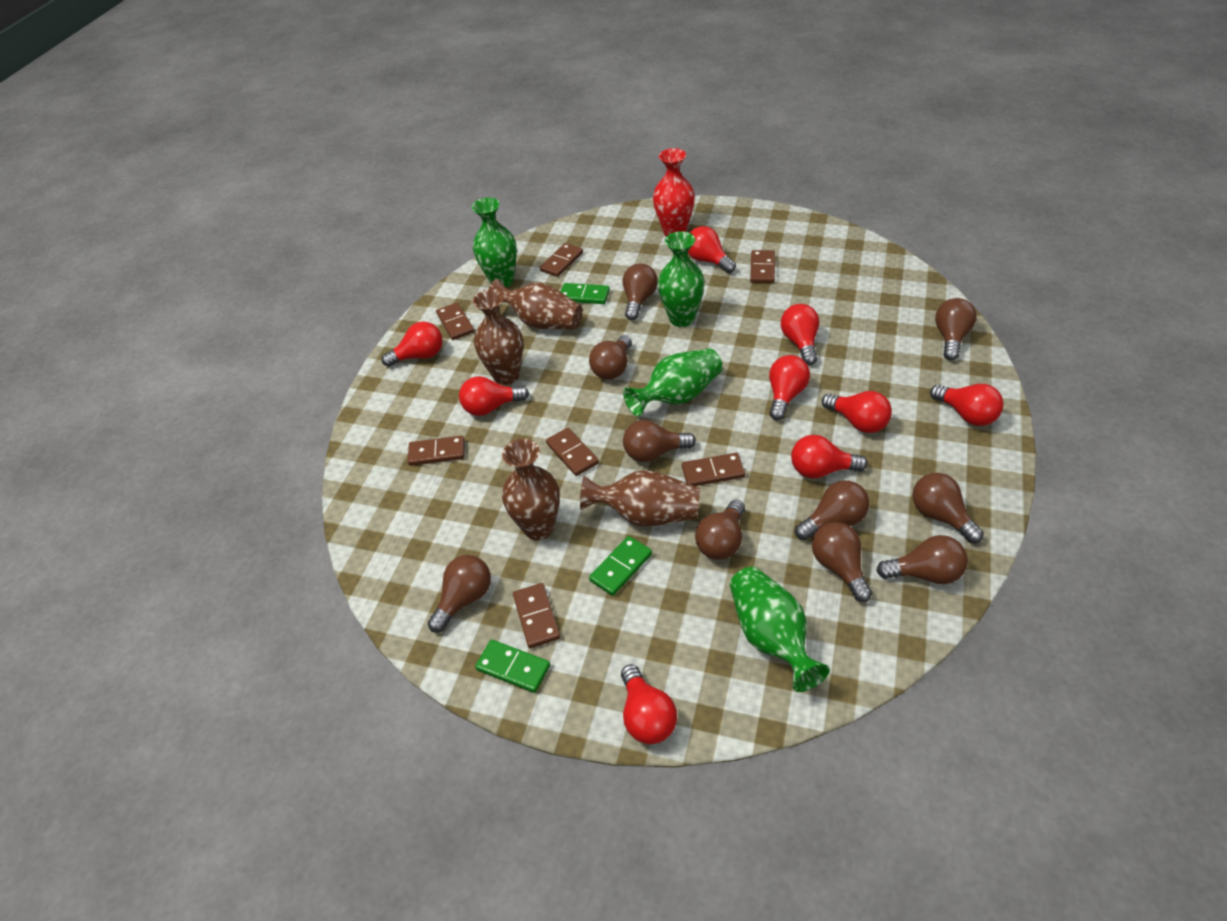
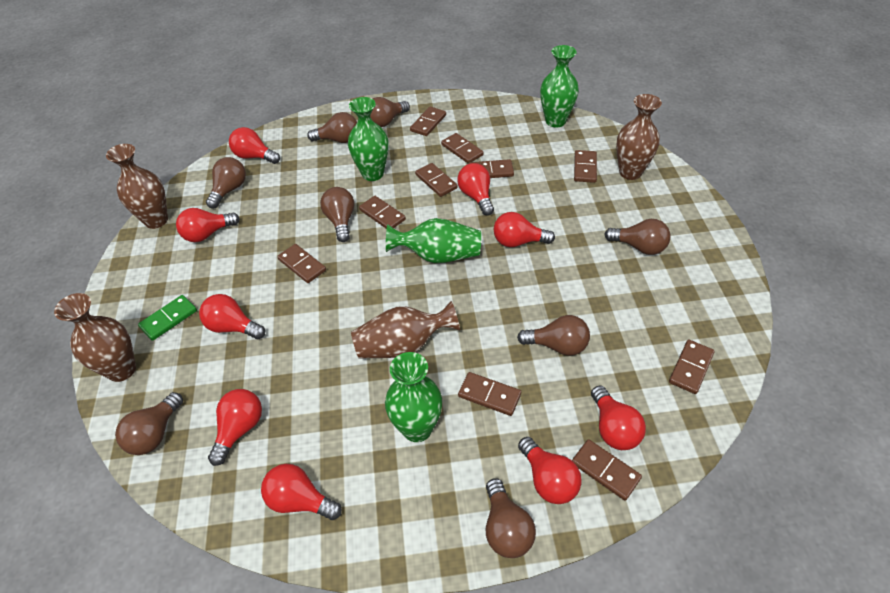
brown domino: [408,435,465,466] [436,303,474,340] [513,583,560,648] [540,243,583,277] [546,428,599,476] [682,453,745,486] [750,250,775,283] = 7 -> [277,244,326,283] [359,196,406,229] [410,107,446,136] [415,163,458,197] [441,133,484,164] [458,372,521,416] [469,159,514,178] [572,439,642,501] [574,150,597,183] [669,340,715,394] = 10
brown light bulb: [428,555,491,633] [589,335,632,380] [623,263,658,320] [623,420,696,462] [695,500,745,560] [795,480,869,540] [812,522,872,602] [876,535,968,584] [912,473,984,543] [935,298,977,361] = 10 -> [115,392,183,455] [206,157,246,209] [307,112,357,143] [320,187,354,242] [370,97,410,127] [486,478,536,558] [517,315,590,356] [605,219,671,255] = 8
green domino: [475,640,550,693] [561,283,610,304] [589,536,652,596] = 3 -> [138,295,197,341] = 1
red vase: [653,148,695,237] = 1 -> none = 0

